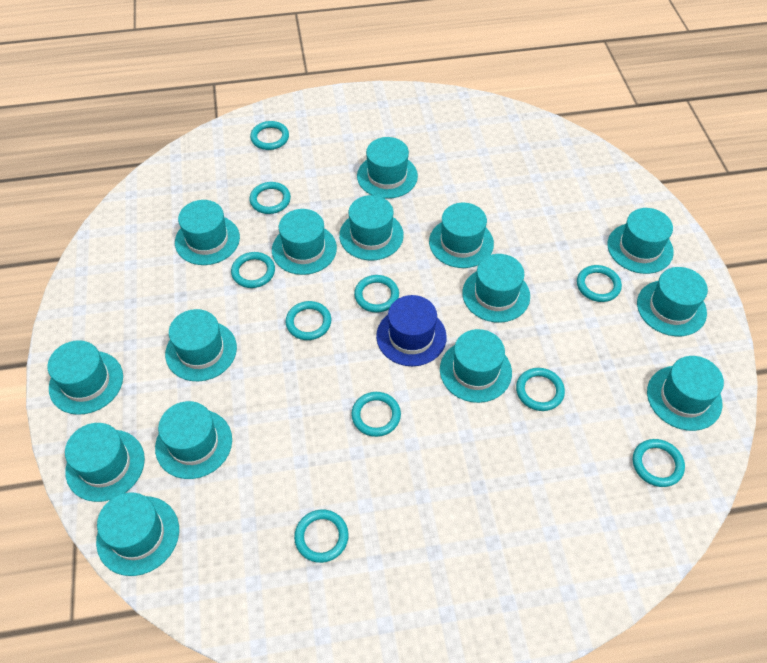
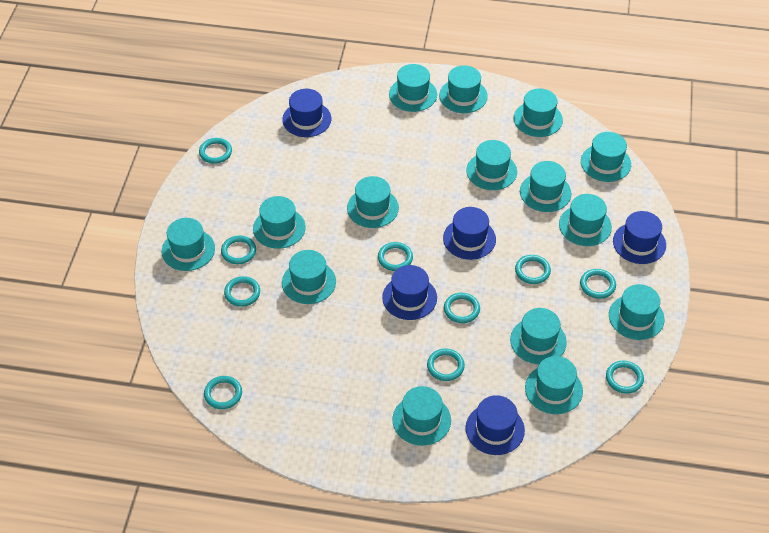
blue hat: [376,295,447,366] = 1 -> [282,89,331,137] [382,265,437,320] [443,207,496,260] [466,395,525,455] [613,211,666,264] = 5

